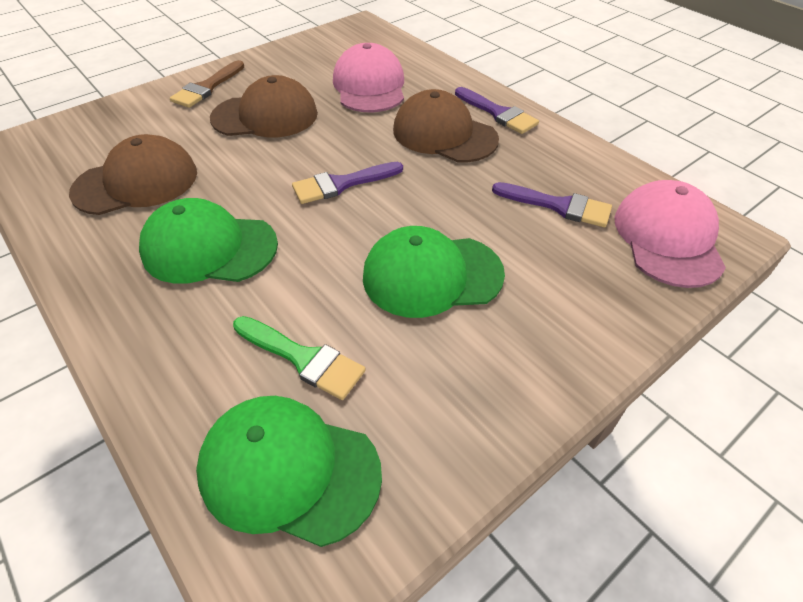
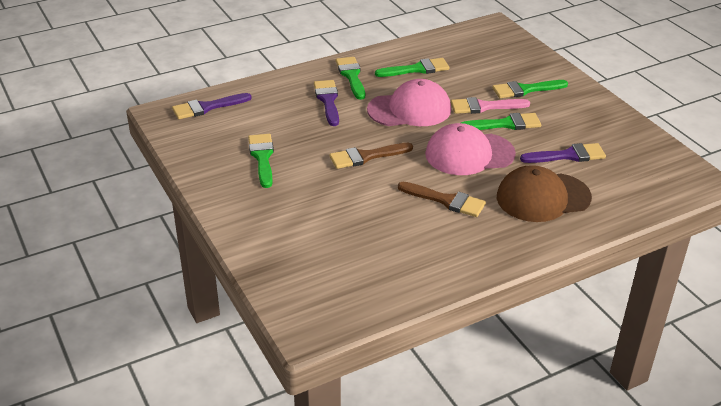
brown brush: [170,60,244,108] = 1 -> [329,143,413,169] [398,182,486,217] = 2
brown cap: [69,134,197,215] [210,75,318,137] [393,89,499,163] = 3 -> [497,165,592,222] = 1
green brush: [233,316,366,400] = 1 -> [248,134,274,188] [336,57,365,100] [375,58,450,77] [461,113,541,130] [492,80,568,98] = 5
green cap: [139,198,278,284] [196,396,382,547] [363,226,505,318] = 3 -> none = 0
pink brush: none = 0 -> [451,97,530,114] = 1

